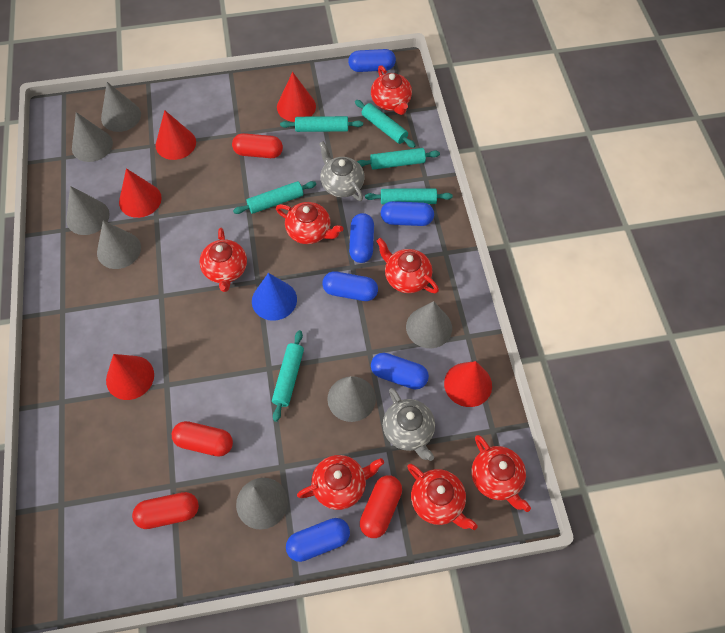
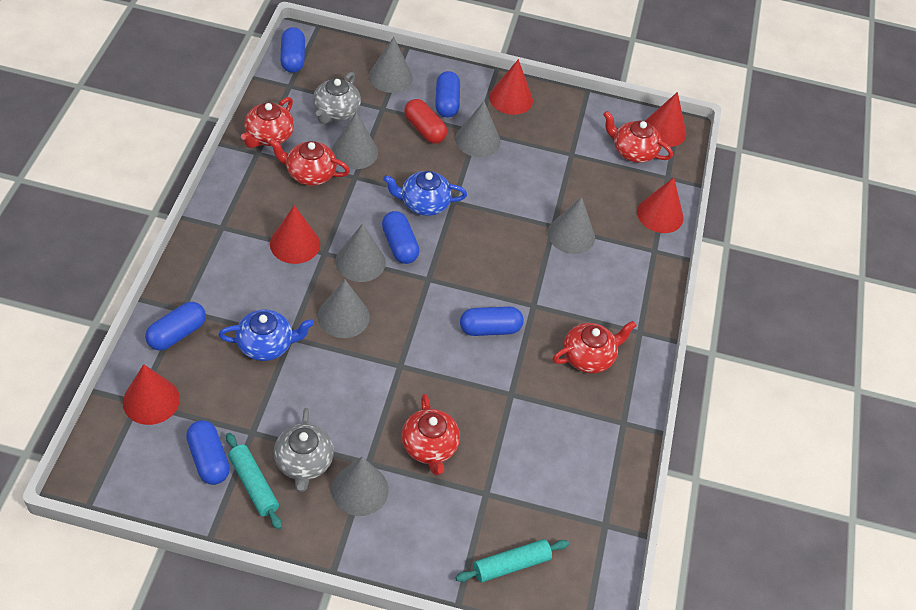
blue cone: [252,273,297,321] = 1 -> none = 0
blue teapot: none = 0 -> [218,309,314,361] [383,171,467,216] = 2
red capsule: [132,492,199,529] [172,421,233,457] [232,133,283,158] [360,475,402,538] = 4 -> [404,99,447,144] = 1
red teapot: [199,228,247,292] [276,202,343,244] [297,455,384,510] [371,65,412,115] [376,238,439,293] [407,464,478,530] [472,435,531,512] = 7 -> [241,97,294,148] [269,138,350,186] [401,394,460,475] [553,321,637,373] [603,111,673,163] = 5
turquoise rolling pin: [233,181,316,214] [272,330,304,422] [280,116,363,132] [355,100,416,148] [357,148,440,170] [365,188,453,204] = 6 -> [226,433,282,530] [456,539,569,582] = 2

